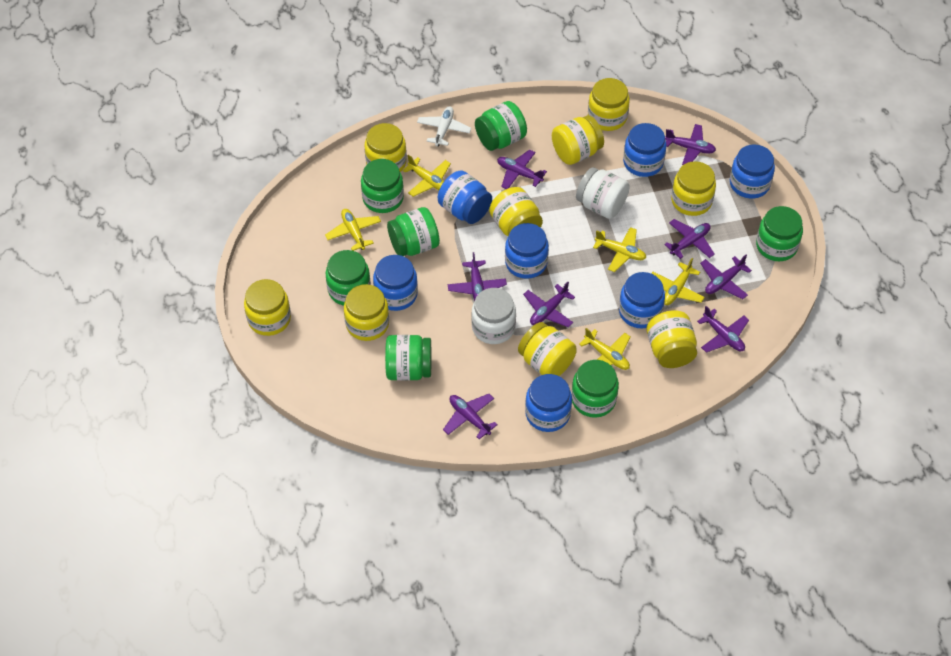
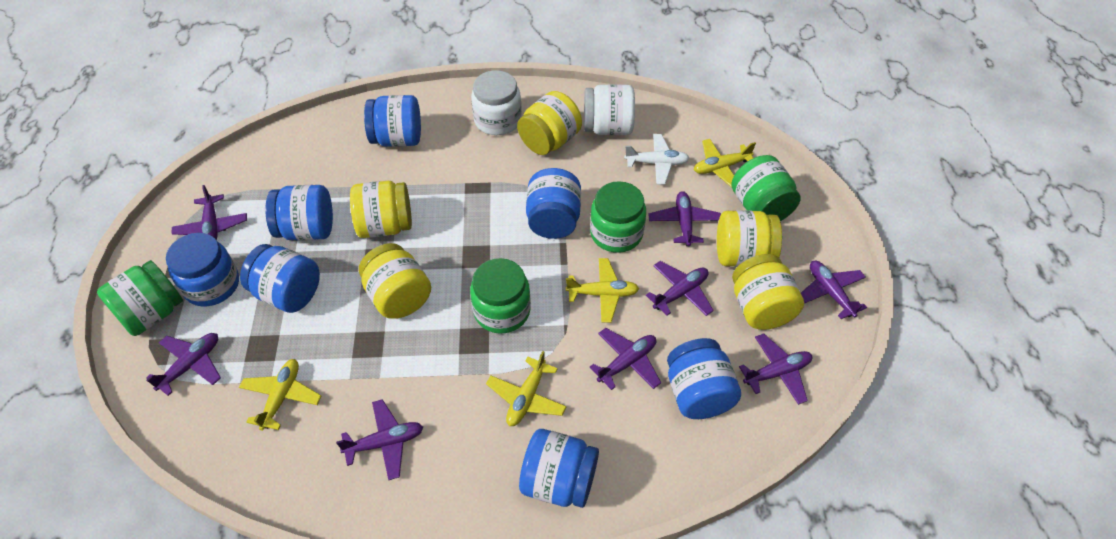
green jar: [326,250,371,306] [361,159,404,213] [385,335,431,381] [387,207,440,256] [475,101,527,151] [572,360,619,418] [756,206,803,261] = 7 -> [97,260,183,336] [470,258,531,334] [590,181,646,253] [731,155,801,221] = 4
yellow jar: [244,279,291,336] [344,284,389,341] [364,123,407,172] [489,187,543,236] [518,322,577,376] [552,115,604,165] [588,78,630,131] [646,310,697,368] [671,161,716,216] = 9 -> [350,181,412,238] [359,243,431,319] [517,91,582,155] [717,210,782,267] [732,254,804,330] = 5
yellow plane: [325,209,381,251] [403,155,451,197] [579,328,630,370] [593,227,646,272] [651,258,705,305] = 5 -> [239,359,321,431] [486,351,567,426] [566,258,639,323] [694,139,756,188] = 4

